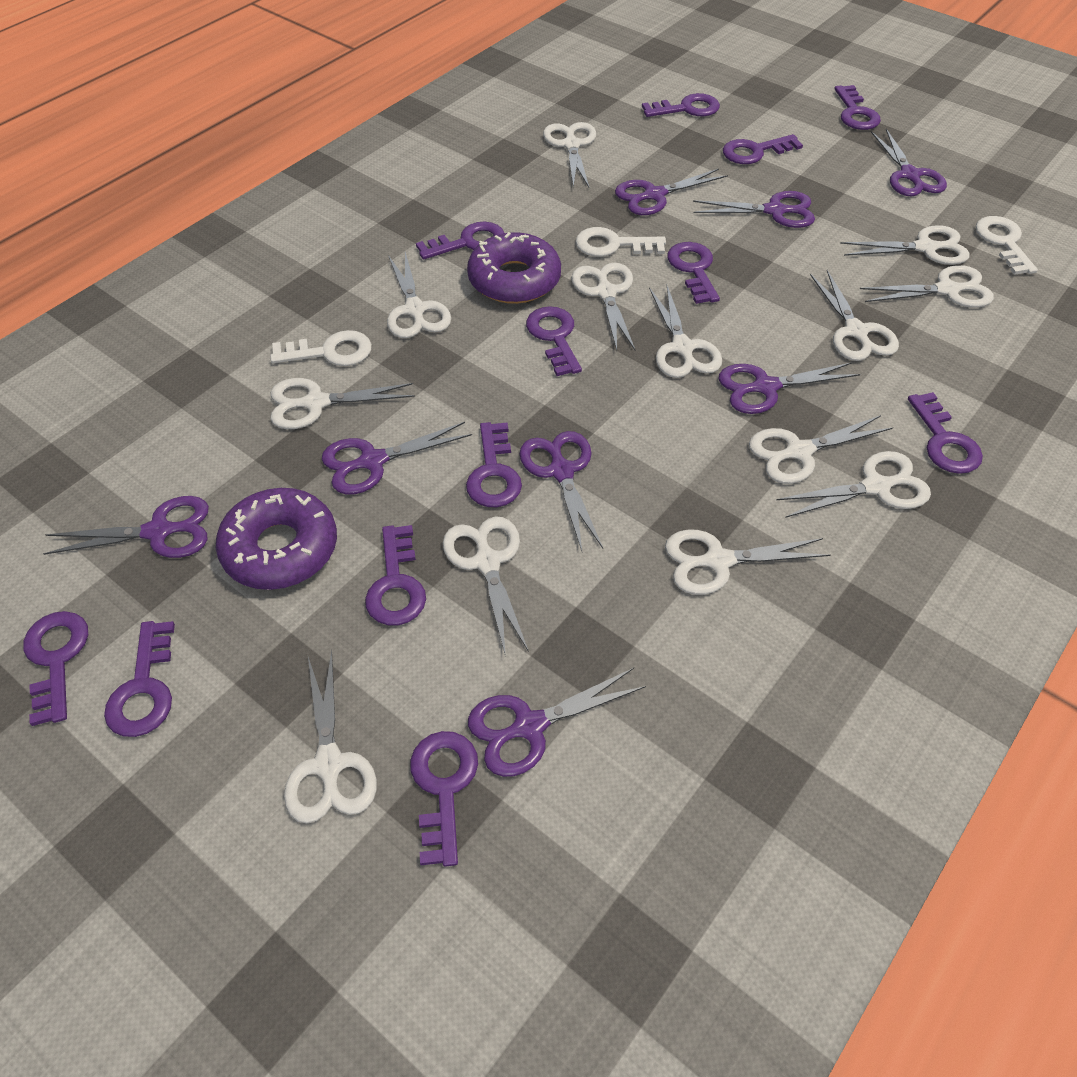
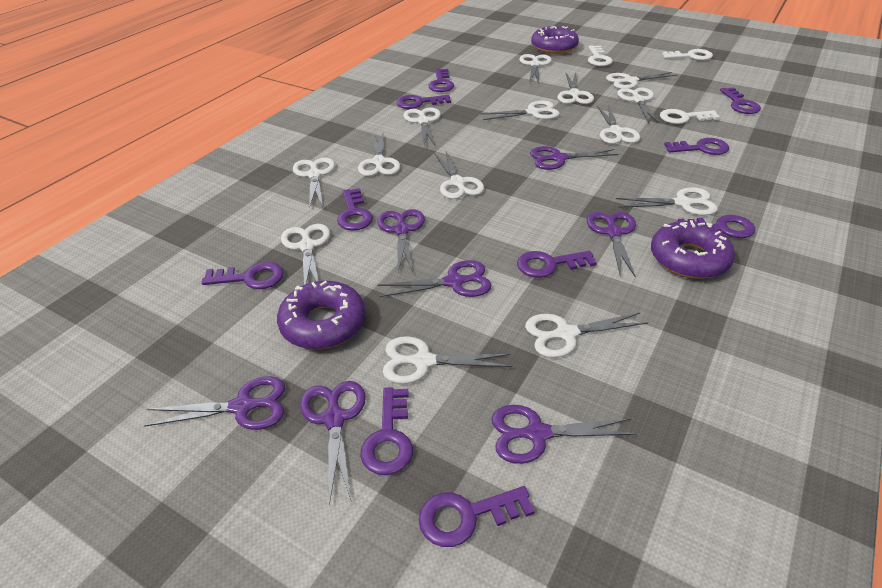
purple donut: [216,488,337,590] [467,232,561,304] = 2 -> [277,281,366,349] [531,26,579,54] [651,220,735,279] = 3
purple key: [23,611,88,726] [104,621,175,737] [365,525,426,625] [410,731,478,867] [416,221,504,260] [466,422,522,507] [526,306,582,376] [642,93,720,117] [667,242,720,304] [723,134,803,164] [834,85,881,130] [908,392,983,474] = 12 -> [201,262,284,289] [337,188,373,231] [360,387,413,475] [396,95,451,109] [419,486,535,547] [428,69,454,92] [517,251,597,278] [664,138,729,155] [677,215,755,238] [720,87,761,114] = 10
purple scissors: [43,496,209,558] [322,422,472,495] [468,668,646,777] [520,431,603,551] [615,169,728,215] [693,191,815,228] [719,363,860,414] [871,129,947,196] = 8 -> [144,376,285,430] [300,381,366,505] [377,209,425,272] [378,260,492,297] [491,405,637,464] [530,146,619,170] [587,212,636,278] = 7
white scissors: [270,378,415,429] [284,650,377,823] [387,252,451,338] [443,516,529,657] [543,122,596,187] [571,262,635,350] [649,286,722,378] [665,530,830,595] [749,415,893,484] [776,451,931,518] [810,270,899,361] [840,225,970,265] [860,265,994,308] = 13 -> [281,224,330,285] [293,158,335,208] [358,131,400,176] [383,336,512,384] [404,107,441,147] [434,150,484,199] [481,100,560,120] [519,54,552,83] [525,313,648,358] [558,72,594,104] [597,105,640,144] [606,72,677,89] [616,187,718,216] [617,88,660,124] = 14

